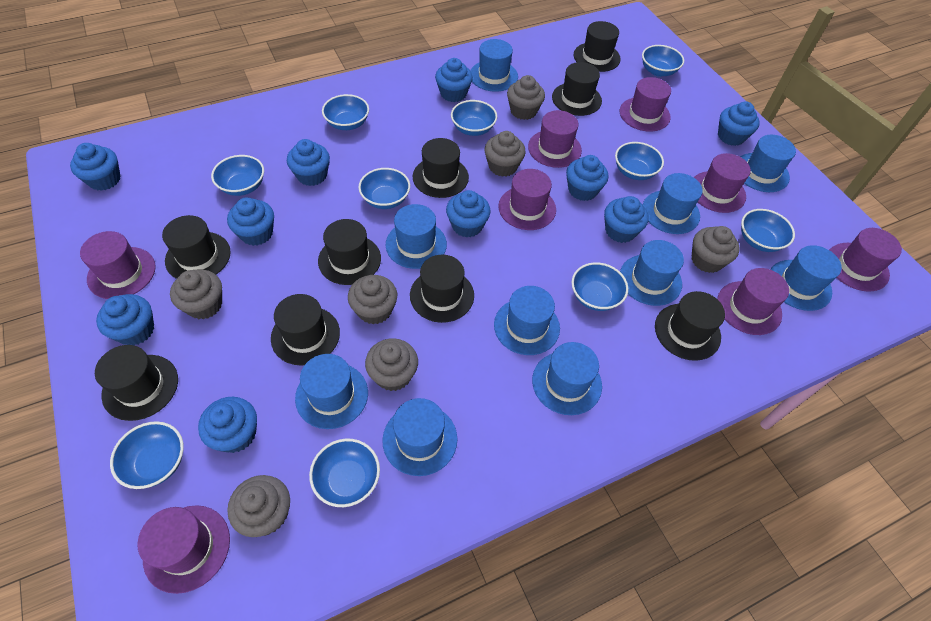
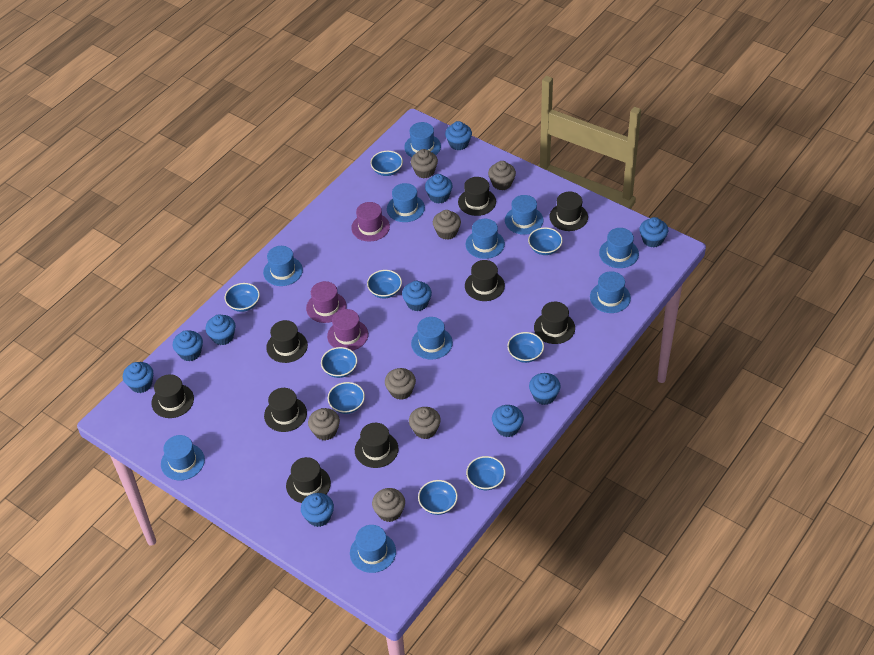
blue bowl: [110,421,184,489] [211,155,264,196] [309,439,380,507] [322,94,369,130] [358,168,410,209] [451,100,497,136] [571,262,628,311] [615,142,664,180] [642,45,684,77] [741,209,795,252] = 10 -> [225,283,260,312] [321,347,357,378] [328,382,365,414] [367,270,402,298] [370,151,403,176] [418,480,458,515] [466,456,505,490] [507,332,544,363] [528,227,563,255] = 9
purple hat: [80,231,156,299] [138,505,230,594] [498,169,556,230] [528,110,582,168] [620,77,671,132] [694,153,751,213] [717,268,789,335] [830,228,902,292] = 8 -> [306,281,347,323] [327,309,368,351] [351,202,390,242] = 3

